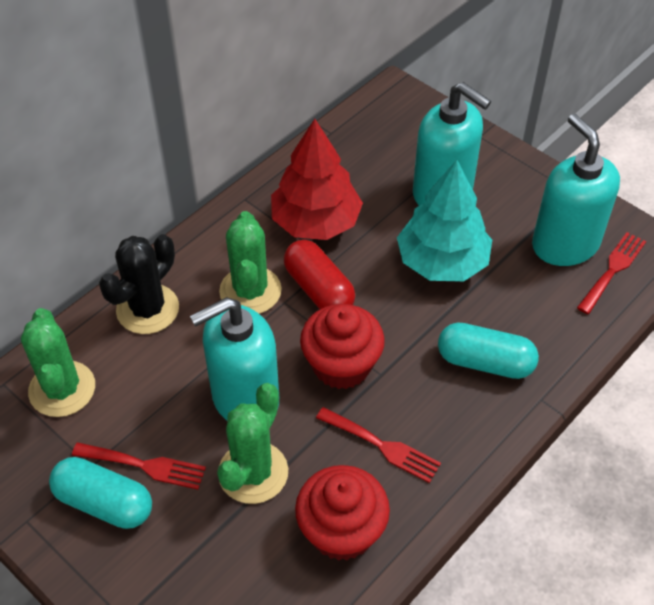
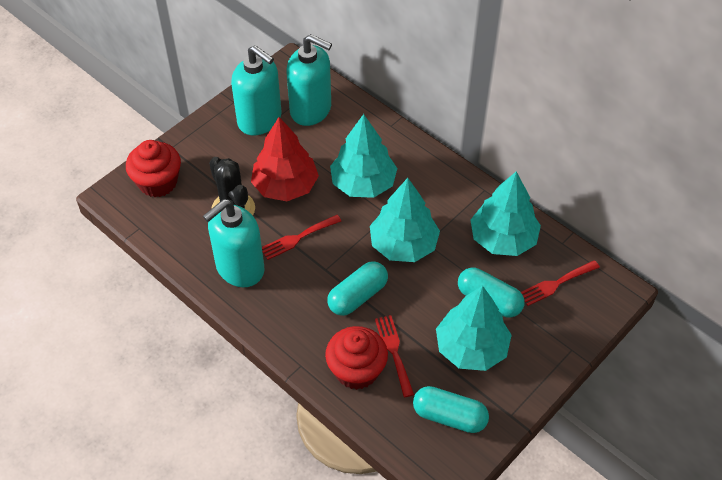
green cactus: [21,308,95,417] [217,383,288,504] [219,211,282,314] = 3 -> none = 0
red capsule: [284,240,355,309] = 1 -> none = 0
turquoise capsule: [49,457,152,529] [438,322,539,379] = 2 -> [327,261,388,316] [413,386,489,433] [458,268,525,318] = 3
turquoise tree: [397,160,492,282] = 1 -> [330,114,397,198] [370,178,440,262] [436,286,512,371] [470,171,541,256] = 4

